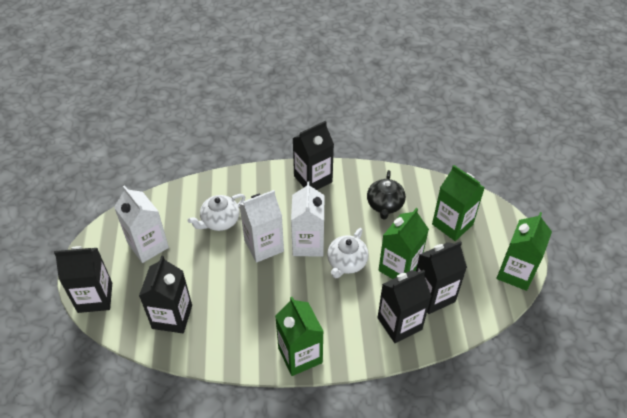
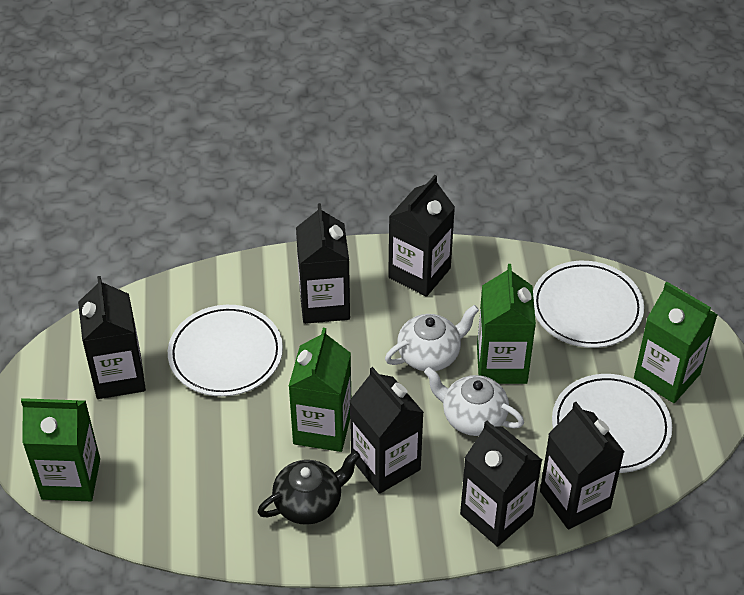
black carton: [54,246,112,313] [139,256,192,333] [293,121,334,190] [378,270,432,343] [416,241,467,314] = 5 -> [78,276,146,399] [296,203,350,324] [350,367,424,494] [388,175,455,297] [460,421,542,547] [540,402,624,529] = 6
white carton: [114,185,169,263] [239,190,284,263] [291,181,324,257] = 3 -> none = 0
white plate: none = 0 -> [168,305,283,397] [533,261,644,348] [552,374,672,473] = 3

